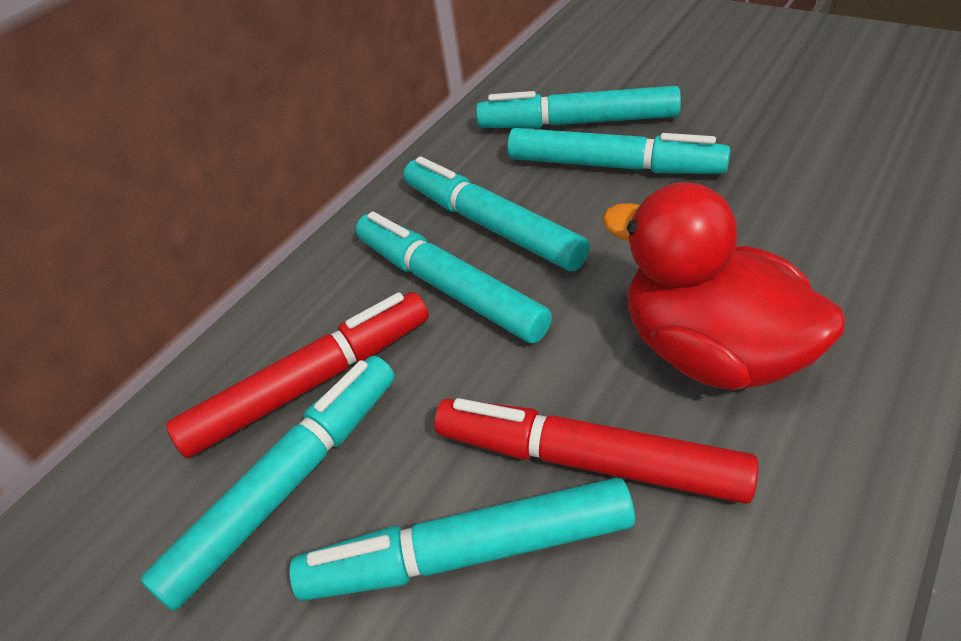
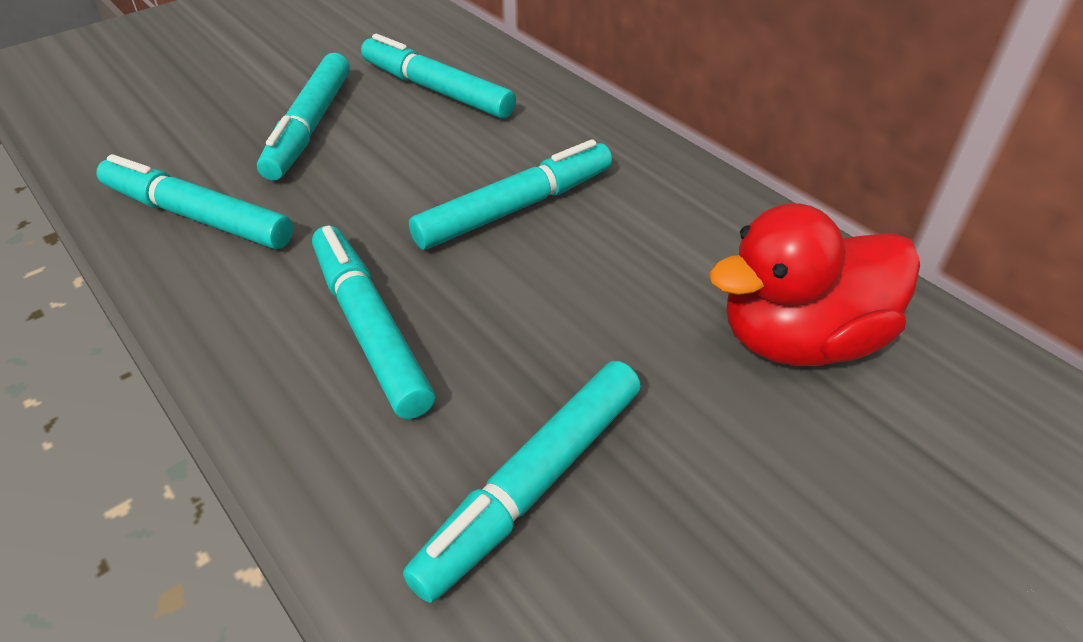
red marker: [166,292,429,458] [434,398,759,504] = 2 -> none = 0

